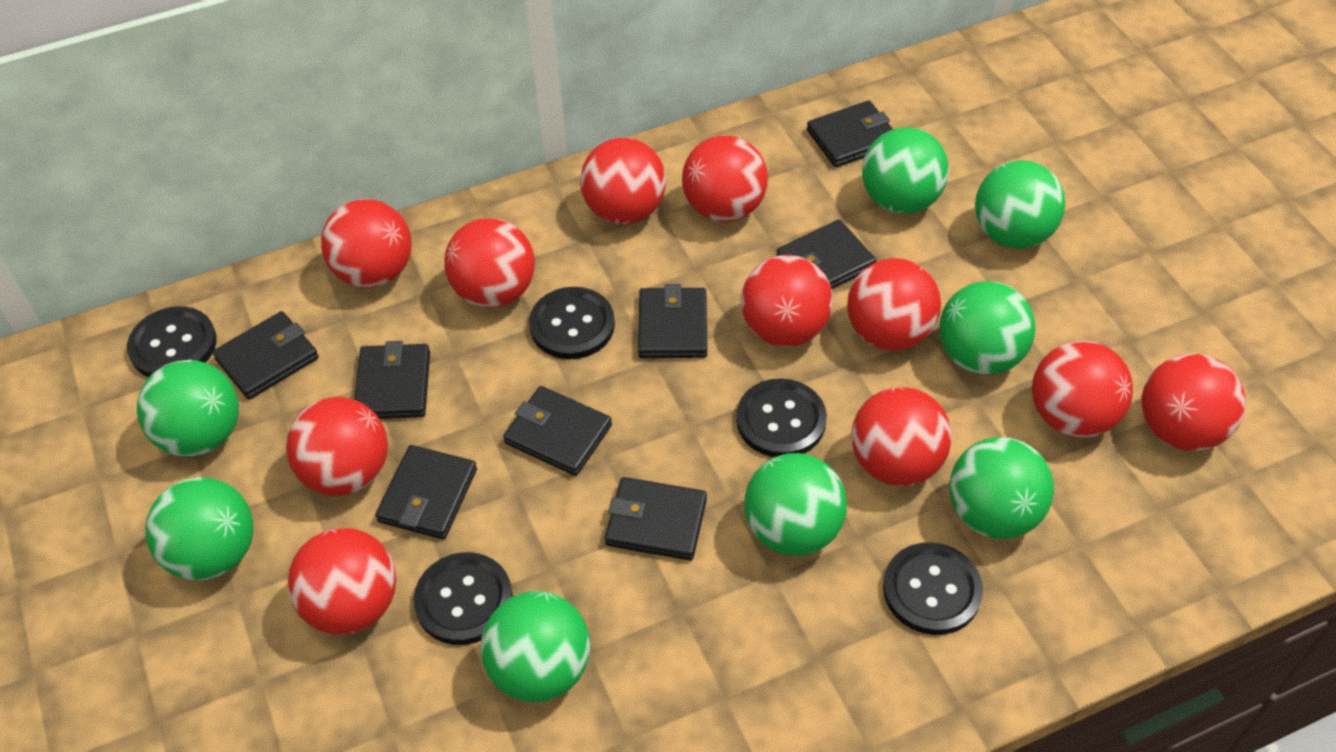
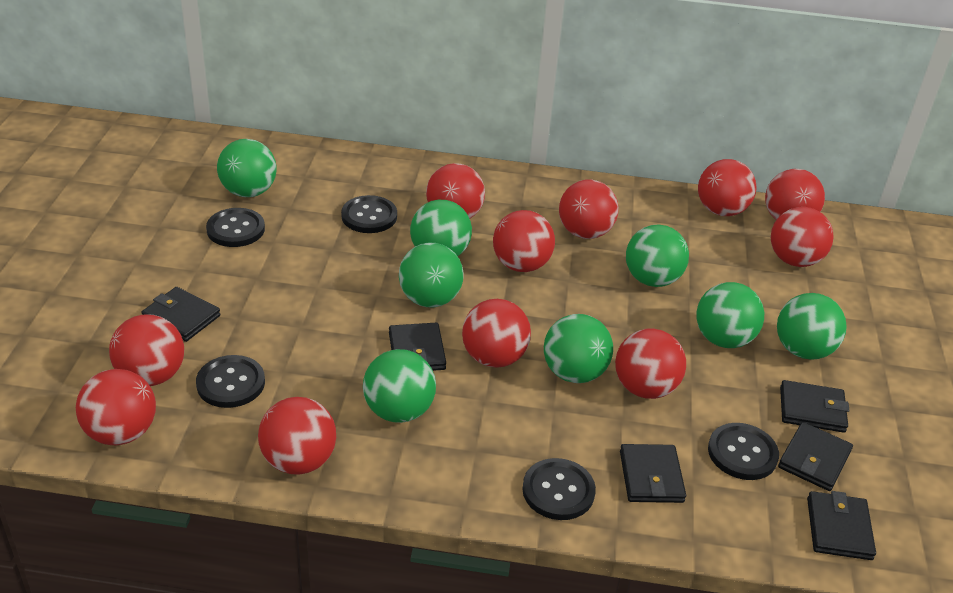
black wallet: [212,311,319,400] [354,341,430,419] [375,445,477,539] [503,386,612,476] [605,477,707,560] [638,284,707,358] [776,220,876,289] [807,101,893,167] = 8 -> [141,287,220,342] [389,323,446,371] [620,444,686,503] [778,422,853,491] [780,380,850,433] [807,491,876,560] = 6

